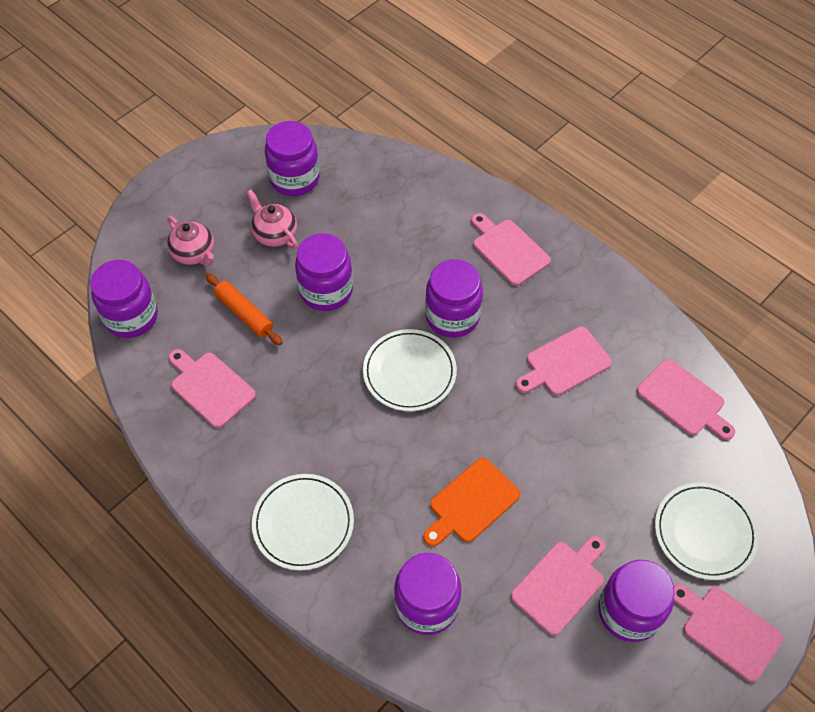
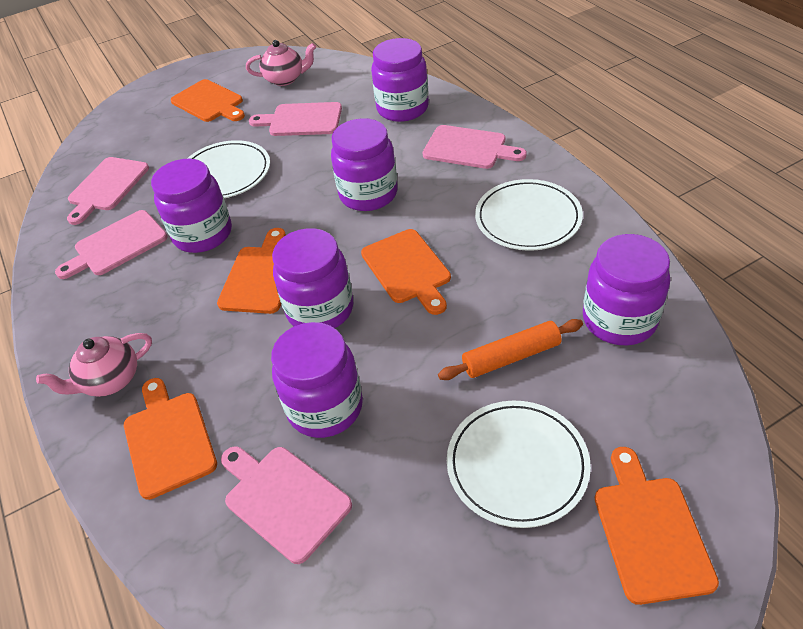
orange cutting board: [423,458,521,547] = 1 -> [124,378,217,500] [171,79,245,122] [217,228,286,314] [361,229,451,315] [595,447,719,605] = 5
pink cutting board: [169,349,256,428] [471,213,551,286] [511,536,605,636] [516,326,612,396] [637,359,735,440] [674,584,783,682] = 6 -> [55,210,168,279] [67,157,149,225] [221,446,352,564] [249,102,342,136] [423,125,527,169] = 5

